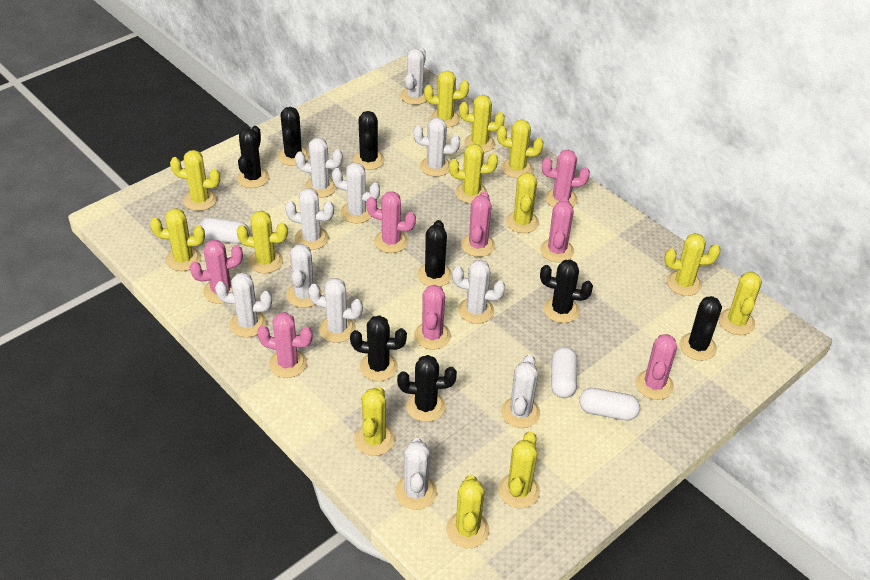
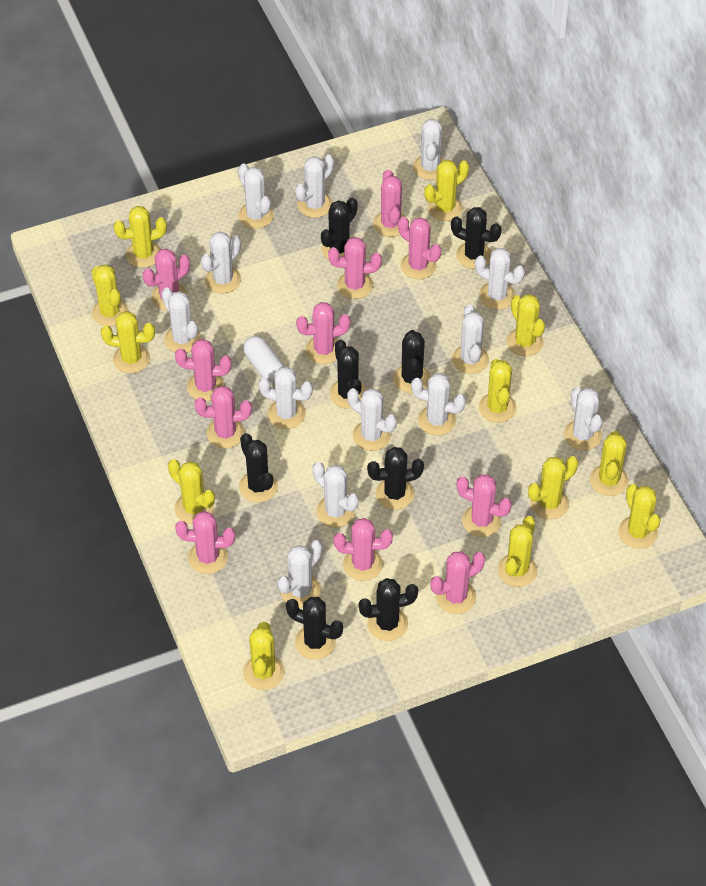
pink cactus: [190,240,243,304] [257,312,313,378] [366,191,416,253] [414,285,451,350] [461,192,495,257] [540,197,574,262] [542,150,590,207] [635,334,677,400] = 8 -> [143,248,190,310] [175,339,231,401] [175,511,235,574] [195,386,252,448] [296,302,351,364] [328,237,382,299] [334,518,393,581] [373,170,407,237] [398,217,441,279] [430,551,485,614] [456,475,512,537] = 11
white cactus: [215,272,272,337] [285,188,334,250] [286,244,322,308] [295,138,343,198] [308,278,363,343] [332,163,380,223] [395,438,437,510] [400,48,426,105] [413,118,460,177] [452,260,505,324] [501,354,540,428] = 11 -> [161,287,201,353] [201,231,241,293] [238,164,274,229] [258,366,313,429] [277,540,322,608] [295,154,334,218] [312,462,359,528] [347,388,397,451] [411,373,466,435] [413,119,444,180] [452,304,489,374] [475,248,525,310] [564,387,603,450] = 13
white capsule: [198,218,250,244] [551,347,577,398] [579,388,640,420] = 3 -> [243,336,284,382] = 1
yellow cactus: [150,208,205,271] [170,150,220,211] [237,211,288,273] [354,387,395,456] [424,70,469,128] [446,475,489,548] [449,143,498,203] [459,95,505,153] [497,119,544,178] [498,431,540,509] [506,172,539,233] [664,233,720,296] [719,272,762,335] = 13 -> [92,265,128,327] [101,311,155,373] [113,206,167,268] [168,459,215,524] [243,622,285,690] [424,160,469,221] [479,359,517,423] [497,516,537,587] [507,294,545,356] [528,456,578,519] [590,431,629,496] [618,484,661,549] = 12

